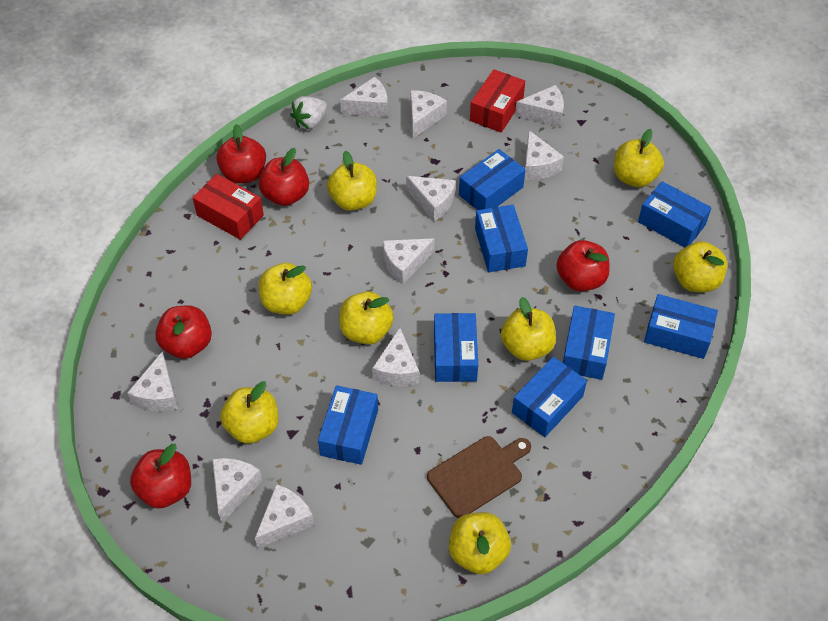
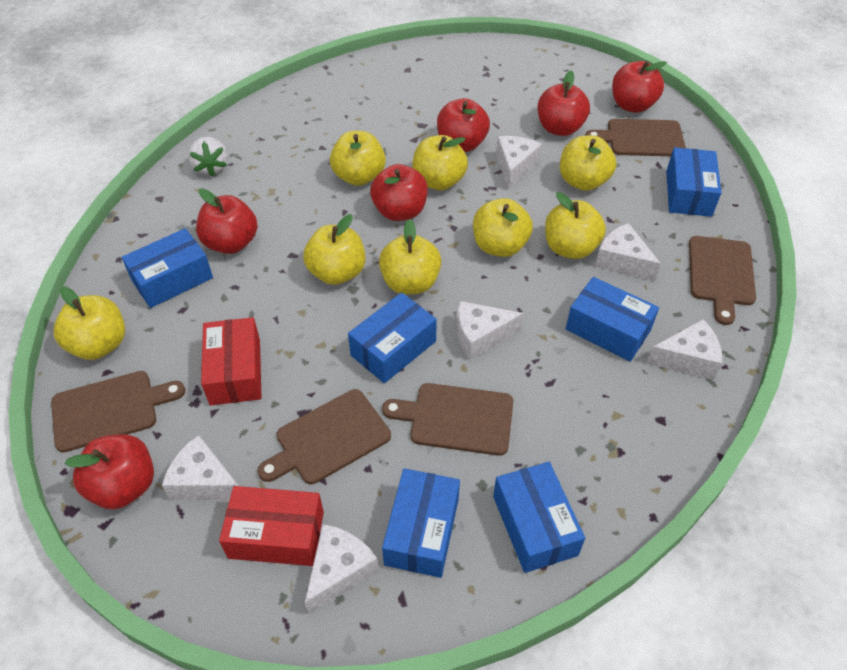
blue box: [318,385,378,465] [434,313,478,382] [459,149,526,210] [475,205,528,272] [512,357,587,437] [563,305,615,380] [638,181,712,248] [644,294,718,359] = 8 -> [122,228,213,308] [348,293,437,383] [382,468,460,578] [493,462,585,573] [566,277,659,362] [666,147,721,217] = 6
brown cutting board: [427,436,531,518] = 1 -> [51,371,185,453] [258,389,391,484] [382,383,513,456] [585,119,686,156] [689,236,756,325] = 5
red apple: [130,444,191,508] [155,305,212,359] [216,124,266,184] [259,148,309,206] [557,240,610,291] = 5 -> [64,434,154,509] [196,188,258,254] [370,164,428,221] [437,98,490,152] [538,71,590,136] [612,61,667,113] = 6
white cheese: [127,352,178,412] [212,458,262,523] [255,484,314,548] [340,77,388,117] [372,328,419,386] [383,238,435,285] [406,176,456,221] [410,90,447,138] [515,85,564,127] [524,130,564,180] = 10 -> [162,435,239,500] [305,524,379,614] [457,301,524,360] [496,136,542,189] [595,223,661,281] [647,319,722,380] = 6

